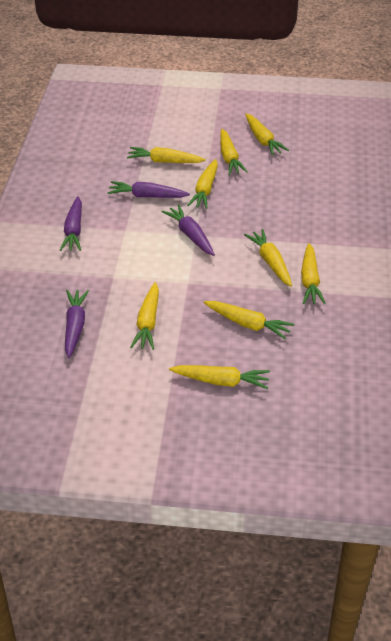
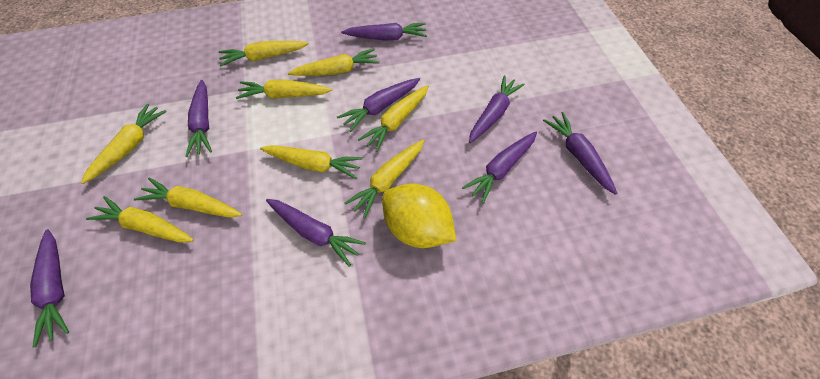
purple carrot: [60,196,82,251] [65,290,89,358] [107,181,190,198] [162,205,215,256] = 4 -> [30,229,69,347] [185,80,212,157] [266,199,366,267] [337,78,420,132] [341,23,427,41] [462,131,537,204] [469,75,525,143] [543,112,617,195] = 8
yellow lemon: none = 0 -> [382,183,456,248] = 1

